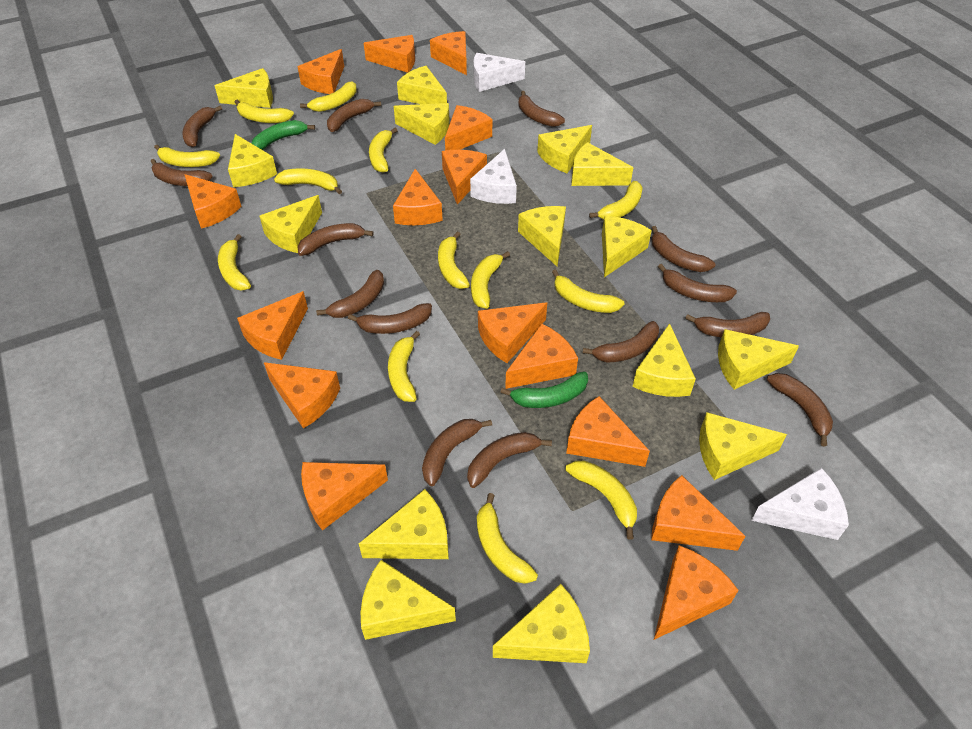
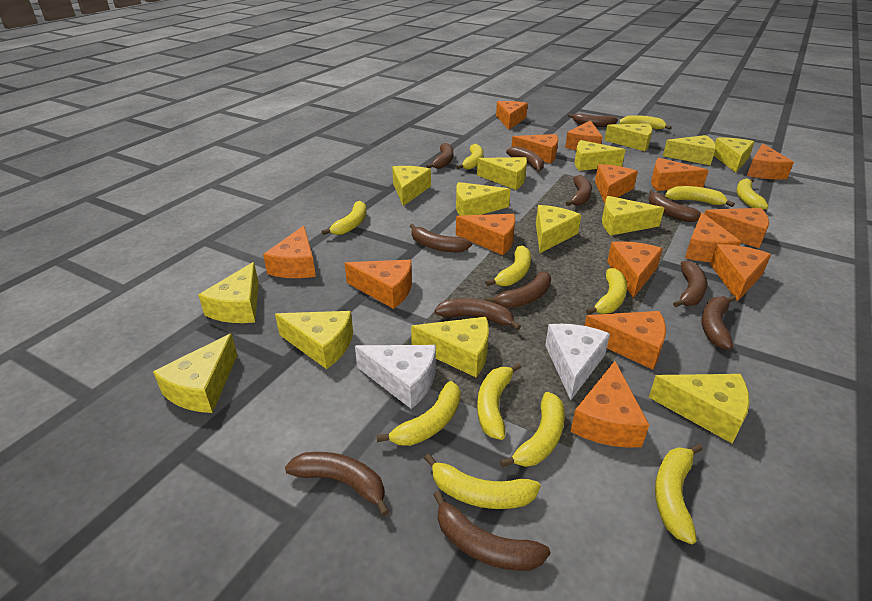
brown banana: [150,159,213,186] [182,106,222,147] [298,223,374,256] [316,270,384,318] [327,99,381,132] [348,303,432,334] [422,419,492,486] [467,432,552,488] [518,91,565,127] [583,321,659,363] [652,226,715,272] [658,264,737,302] [685,312,770,338] [767,373,833,447] = 14 -> [285,452,390,516] [410,224,472,252] [426,143,453,169] [433,491,551,571] [435,298,521,330] [485,271,551,308] [506,146,544,173] [566,175,592,206] [568,114,618,127] [649,190,701,222] [673,261,707,307] [701,295,736,349] = 12
green banana: [251,120,315,150] [500,372,588,408] = 2 -> none = 0
white cheese: [470,149,517,204] [473,53,525,92] [751,468,849,540] = 3 -> [355,345,436,409] [545,324,610,400] = 2
yellow banana: [154,145,220,167] [218,234,251,290] [235,100,294,123] [274,168,342,194] [300,81,357,112] [369,128,398,173] [388,331,420,402] [438,231,470,289] [471,251,510,309] [477,493,538,584] [552,269,624,313] [565,461,637,540] [589,181,643,220] = 13 -> [322,201,366,235] [377,381,460,446] [424,454,541,509] [456,144,483,170] [477,363,521,440] [486,245,531,286] [500,392,565,468] [586,268,627,315] [619,115,672,130] [655,444,703,544] [665,186,735,207] [736,178,769,210] = 12
yellow cheese: [215,68,273,108] [228,134,277,187] [259,195,322,253] [359,489,449,559] [361,560,456,640] [394,103,450,145] [397,66,447,104] [493,584,590,663] [518,206,566,266] [537,125,592,173] [572,142,633,186] [602,216,652,277] [632,323,696,397] [699,412,787,480] [718,329,799,390] = 15 -> [153,333,237,413] [198,262,259,323] [275,311,353,369] [392,166,431,206] [411,317,489,377] [456,182,510,216] [477,157,527,190] [536,205,581,253] [575,140,625,171] [602,196,664,235] [604,123,652,151] [649,374,749,444] [663,135,716,165] [714,138,754,173] = 14

